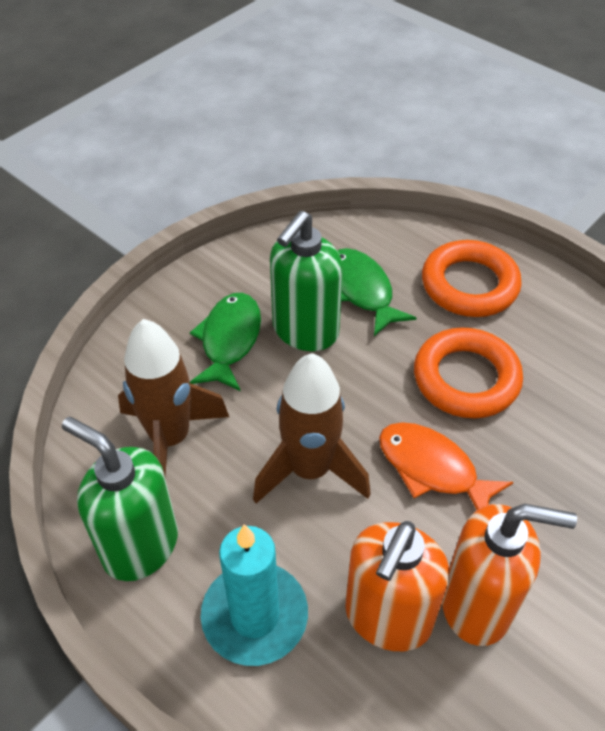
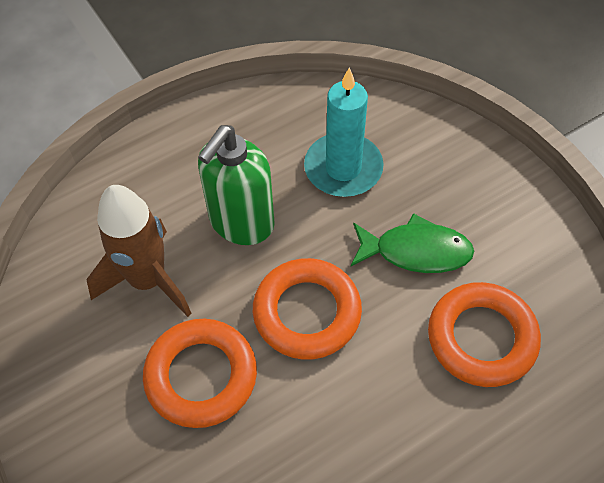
brown rocket: [118,319,229,477] [253,353,371,504] = 2 -> [86,185,192,317] = 1
green fish: [190,293,261,391] [337,248,416,336] = 2 -> [351,213,474,273] = 1
green soap dispenser: [62,417,178,581] [270,211,343,351] = 2 -> [198,125,275,245] = 1
orange fish: [379,422,513,510] = 1 -> none = 0
orange ring: [414,327,523,418] [422,240,522,317] = 2 -> [143,319,257,428] [253,258,362,360] [428,282,541,387] = 3
orange soap dispenser: [345,521,449,651] [442,504,577,646] = 2 -> none = 0

